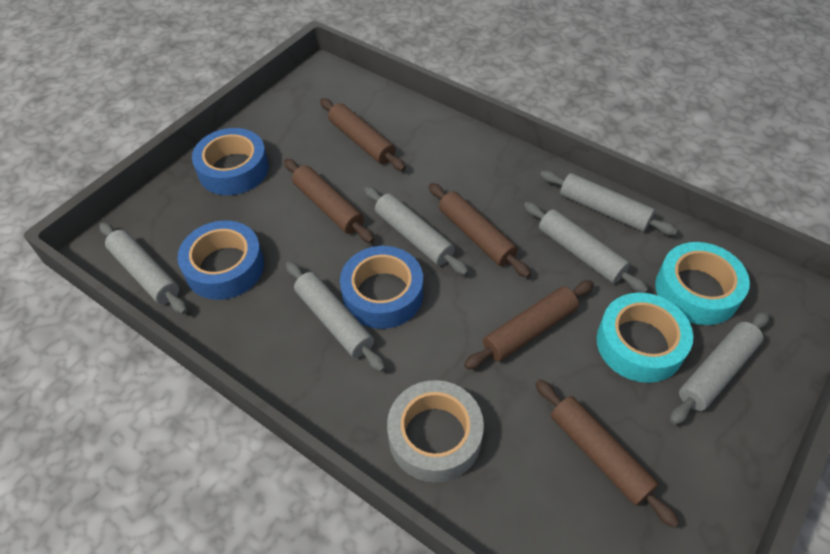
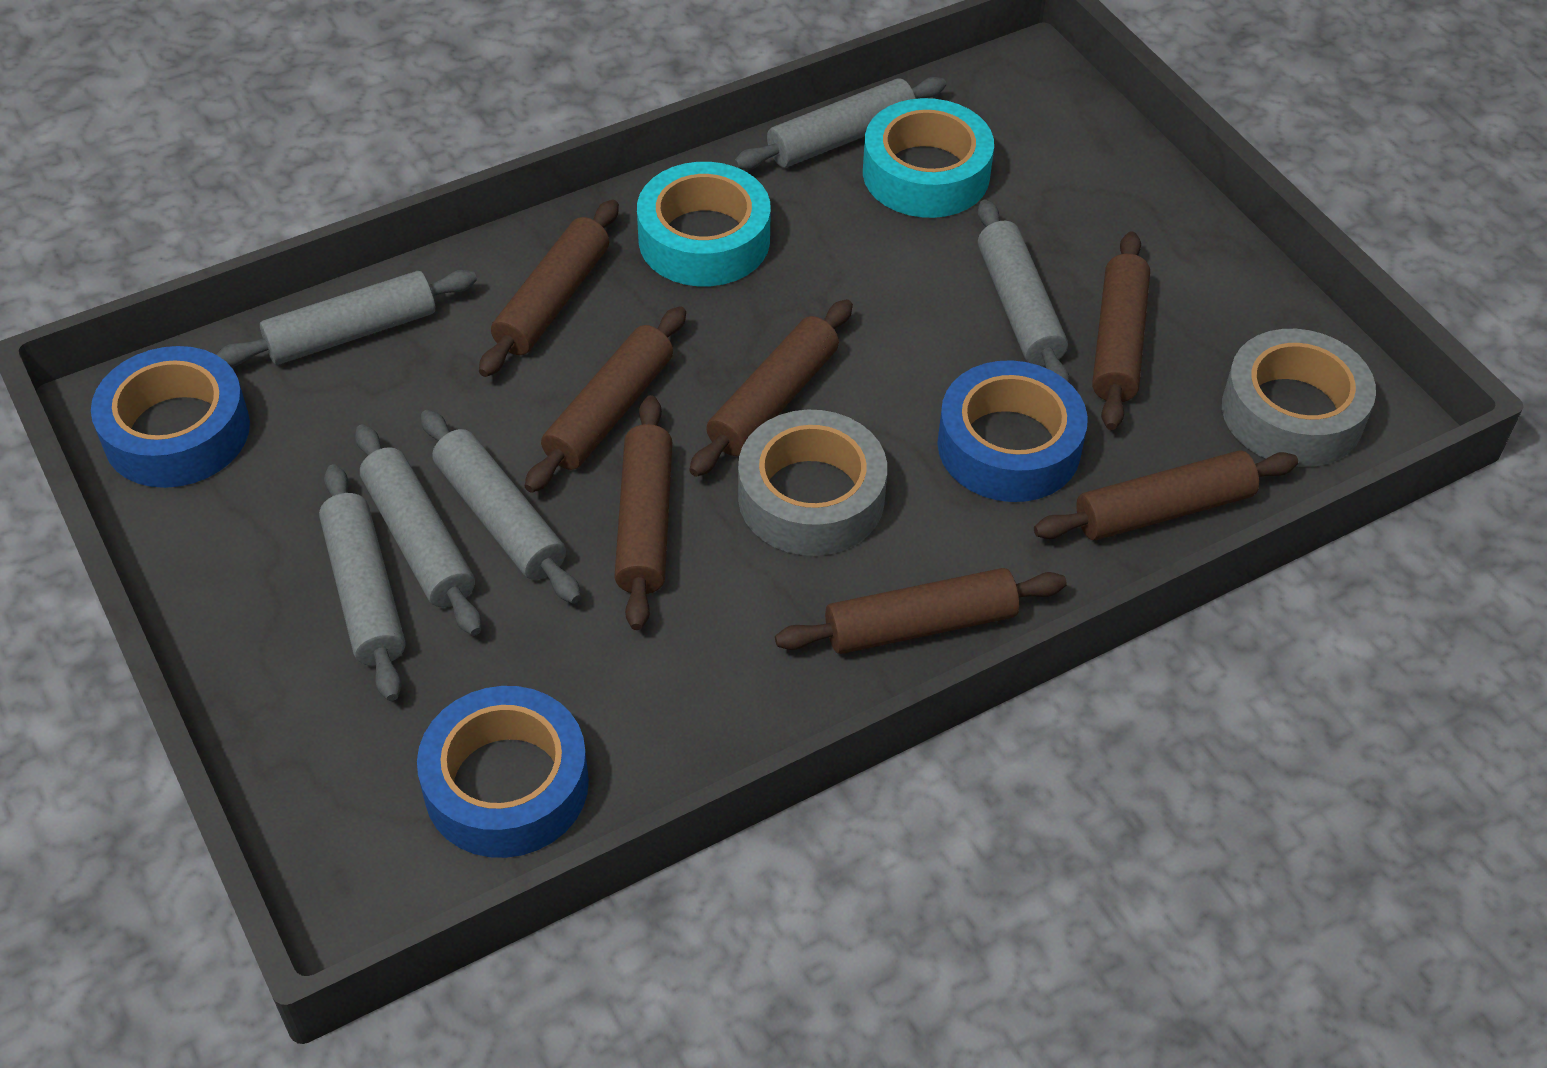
brown rolling pin: [284,159,374,243] [320,98,406,171] [429,183,531,278] [464,280,594,369] [535,380,679,528] = 5 -> [479,199,619,377] [525,306,686,493] [614,395,672,630] [689,299,853,477] [775,568,1067,654] [1034,450,1298,540] [1092,231,1150,430] = 7
grey tape: [387,380,484,483] = 1 -> [738,410,887,556] [1222,329,1376,467] = 2

